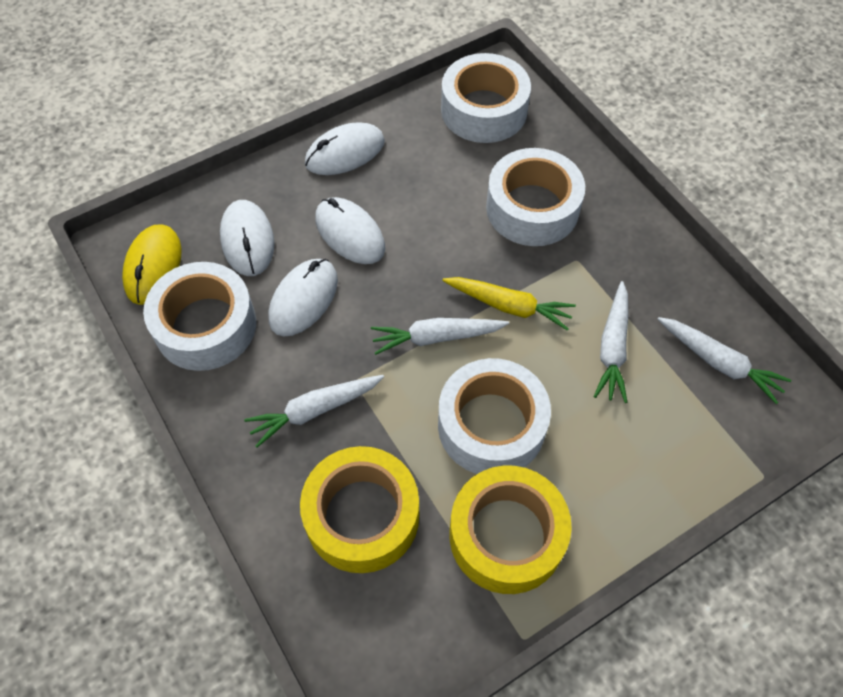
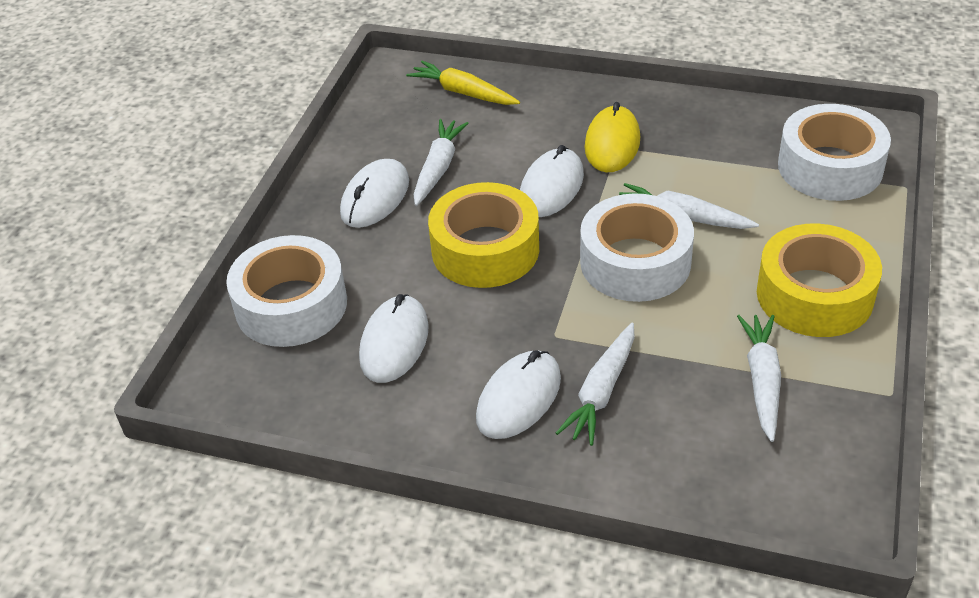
white tape: [143,262,256,371] [438,358,551,474] [441,53,531,143] [486,148,585,246] = 4 -> [226,235,347,347] [580,193,694,302] [778,104,891,201] = 3

